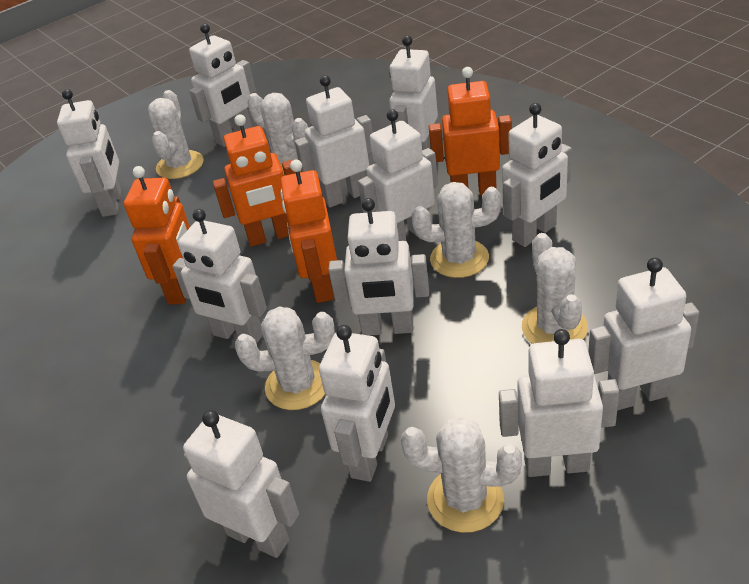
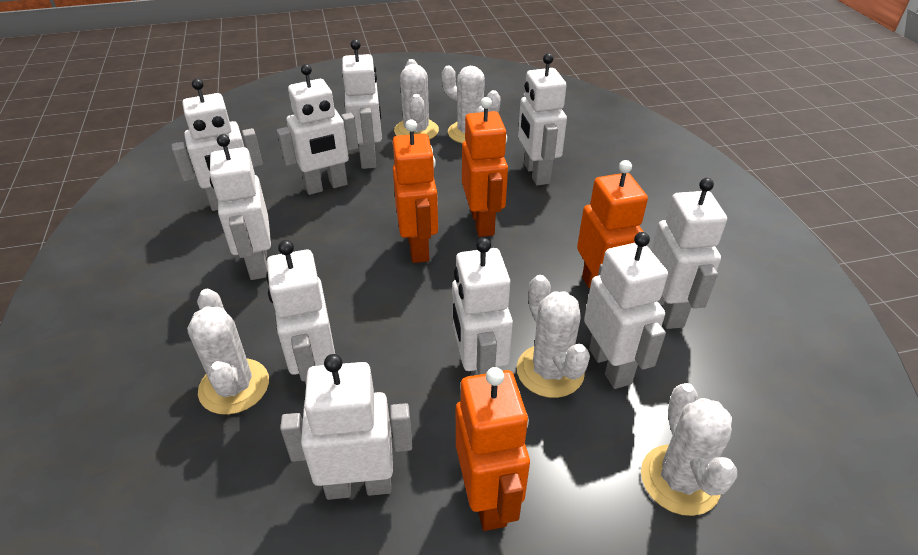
white cactus: [148,90,204,179] [235,306,335,410] [247,93,308,176] [401,416,522,533] [411,182,501,278] [522,233,588,344] = 6 -> [187,289,269,415] [394,59,439,140] [442,66,500,143] [517,275,590,398] [641,383,737,516] = 5
white robot: [57,89,121,217] [173,209,267,344] [183,410,299,558] [189,24,256,147] [294,75,373,208] [319,325,395,482] [328,198,429,336] [358,109,438,241] [389,35,438,150] [499,329,619,477] [502,103,572,247] [588,258,699,411] = 12 -> [171,79,263,211] [210,134,271,280] [266,240,335,384] [277,64,358,195] [280,354,412,500] [342,39,382,169] [452,238,513,376] [518,53,567,186] [584,232,668,389] [651,178,727,329] = 10

